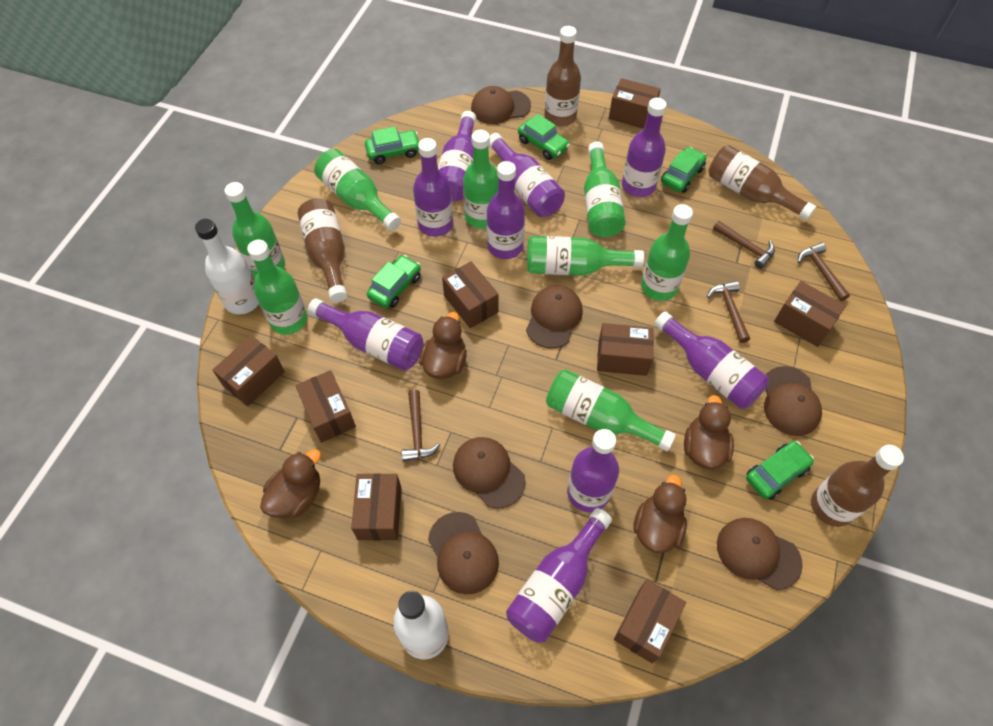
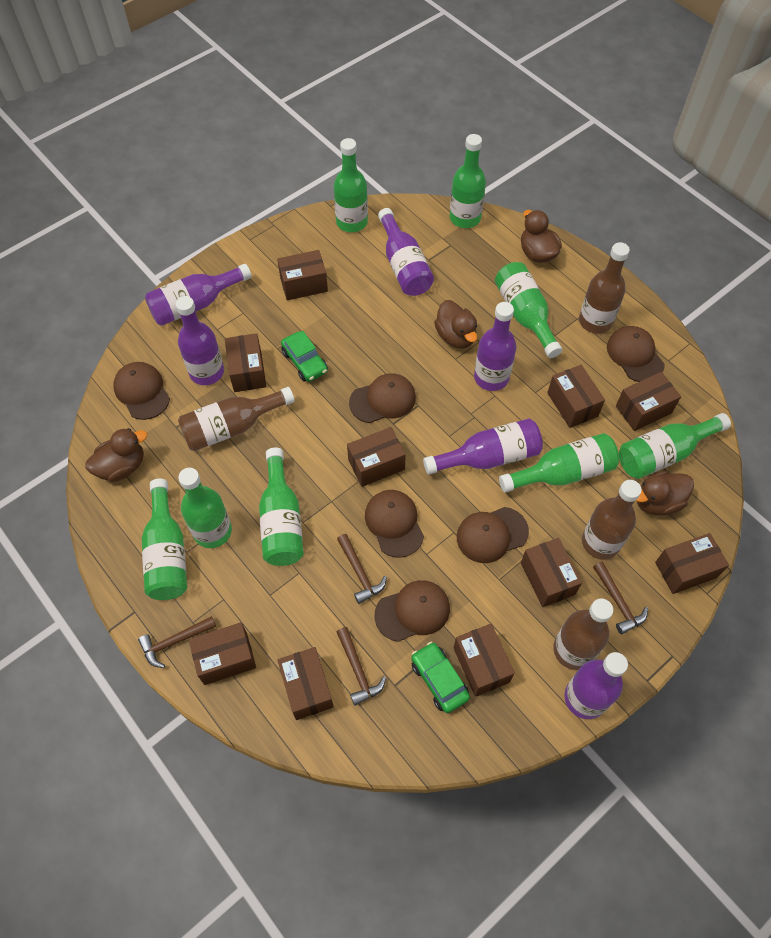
brown box: [212,335,285,406] [295,370,356,443] [351,473,401,541] [442,261,499,328] [597,323,654,376] [609,78,661,129] [614,579,686,663] [774,281,846,347] = 8 -> [189,622,256,685] [225,333,266,392] [277,250,328,300] [277,647,334,720] [347,427,406,487] [453,624,515,697] [521,538,582,607] [547,365,605,428] [616,372,681,431] [655,533,729,594] = 10
green car: [365,126,420,164] [367,255,421,308] [518,114,570,160] [661,147,707,193] [746,441,814,500] = 5 -> [281,331,328,382] [411,642,470,713] = 2
purple bottle: [308,298,423,371] [413,138,453,237] [438,111,476,201] [487,161,525,259] [489,133,565,217] [506,508,612,643] [567,429,619,512] [622,98,667,197] [654,311,769,409] = 9 -> [145,264,252,326] [175,296,224,385] [378,208,434,296] [423,419,543,475] [474,302,517,391] [564,652,628,719] = 6
white bottle: [195,218,259,314] [393,591,449,660] = 2 -> none = 0

